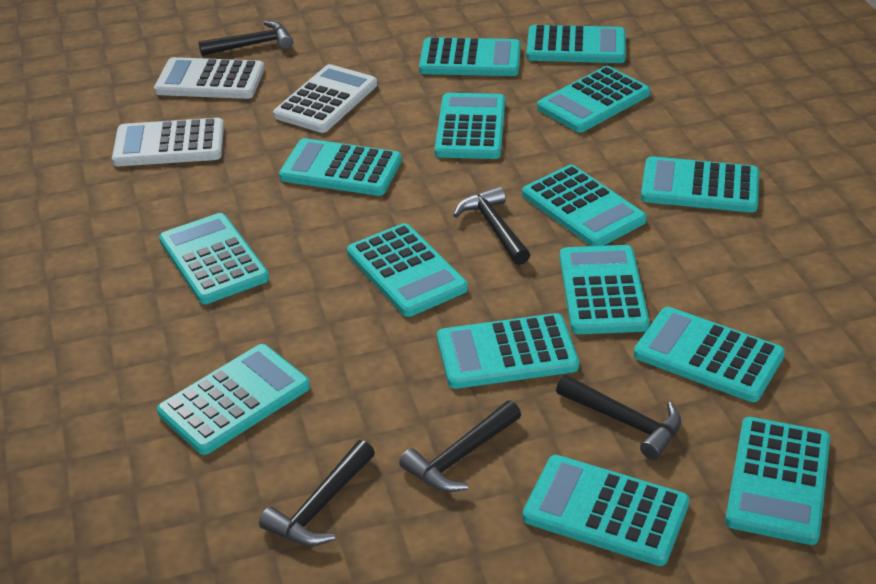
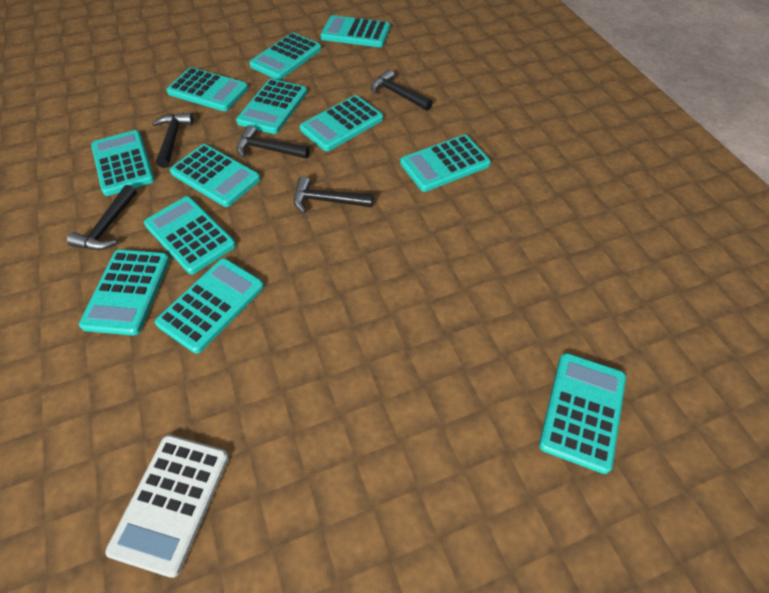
turquoise calculator: [157,344,310,455] [159,213,269,304] [279,138,402,196] [347,223,468,317] [419,37,521,76] [435,93,505,159] [437,313,579,389] [522,165,647,246] [523,455,690,566] [526,25,626,63] [537,66,650,132] [560,245,649,334] [634,307,785,402] [641,156,759,213] [725,417,830,545] = 15 -> [79,249,170,335] [91,130,155,196] [144,196,236,274] [155,258,264,354] [166,67,248,111] [170,144,261,207] [236,79,307,134] [249,33,321,80] [300,95,383,151] [321,15,390,47] [400,135,491,192] [539,353,626,474] = 12
white calculator: [112,118,224,166] [154,57,264,99] [273,64,377,133] = 3 -> [105,435,229,578] = 1

